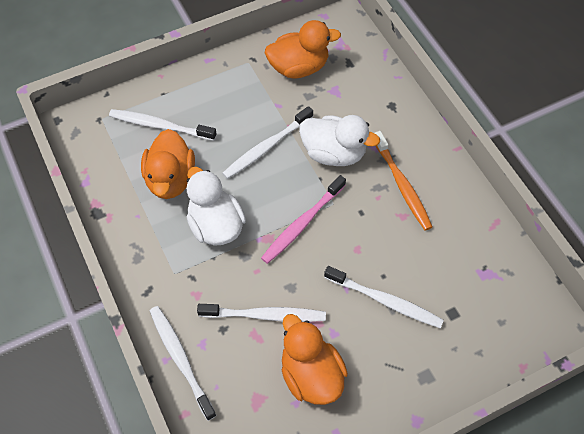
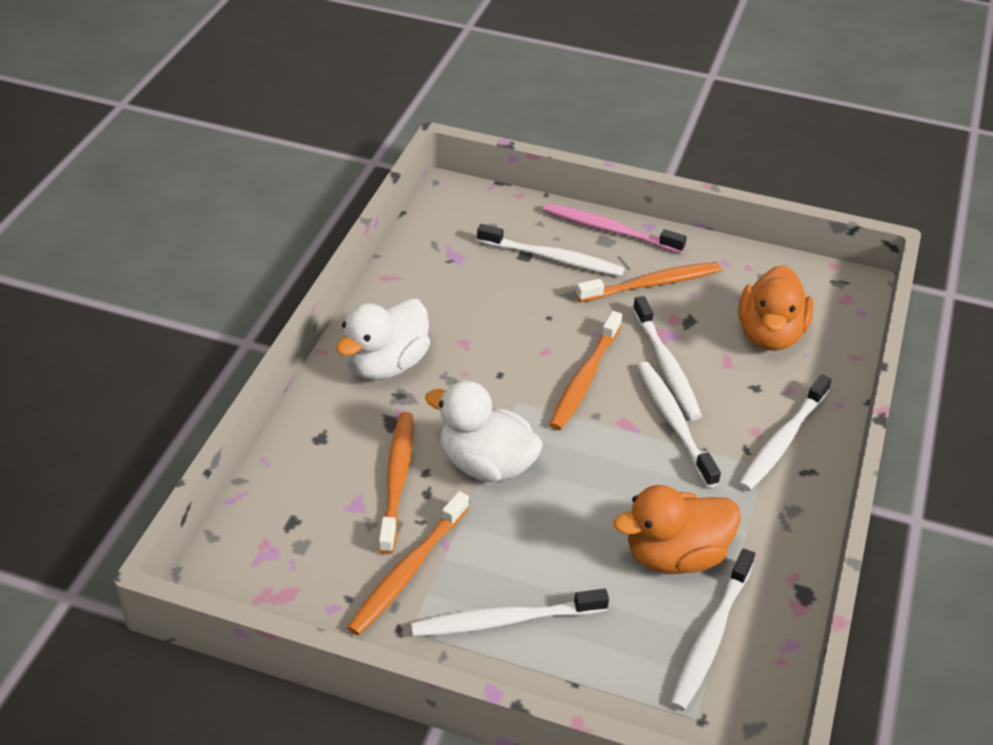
orange duck: [141,129,195,199] [265,20,341,78] [282,314,348,405] = 3 -> [613,485,741,574] [738,265,814,351] = 2
orange toothbrush: [375,131,432,231] = 1 -> [347,491,469,636] [379,412,413,554] [549,311,622,430] [576,262,721,302] = 4
white toothbrush: [109,109,217,141] [150,306,217,421] [197,304,326,322] [222,106,313,179] [324,266,444,328] = 5 -> [411,589,609,637] [477,224,625,277] [633,296,702,420] [637,362,721,488] [670,548,755,711] [739,374,832,491] = 6

